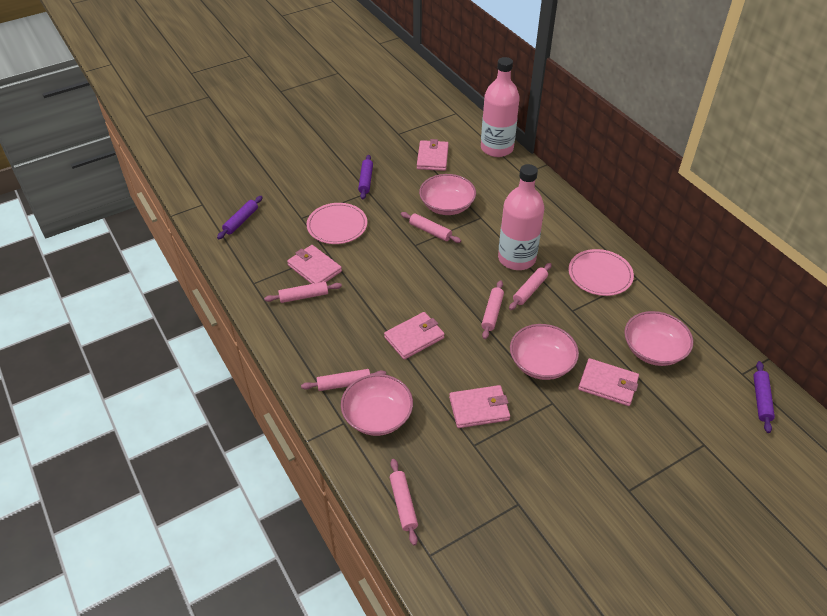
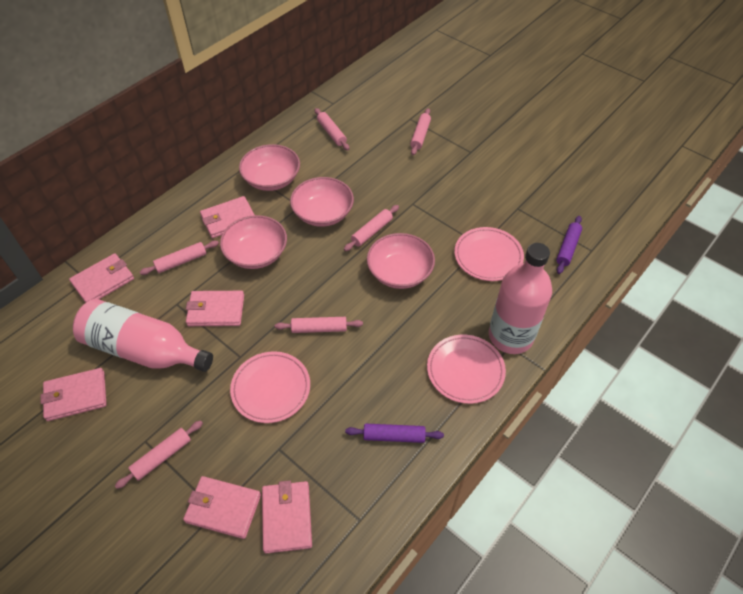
pink plate: [307,203,367,244] [568,249,634,296] = 2 -> [230,351,310,423] [427,335,506,404] [454,227,524,281] = 3
pink wallet: [287,245,342,284] [384,312,445,360] [417,139,449,171] [449,385,510,428] [578,358,639,406] = 5 -> [41,368,107,421] [69,253,134,303] [183,476,261,539] [186,291,244,326] [200,196,254,238] [262,480,312,553] = 6
purple rolling pin: [217,196,263,239] [358,155,373,199] [753,361,775,433] = 3 -> [345,424,444,443] [556,216,582,274] = 2

